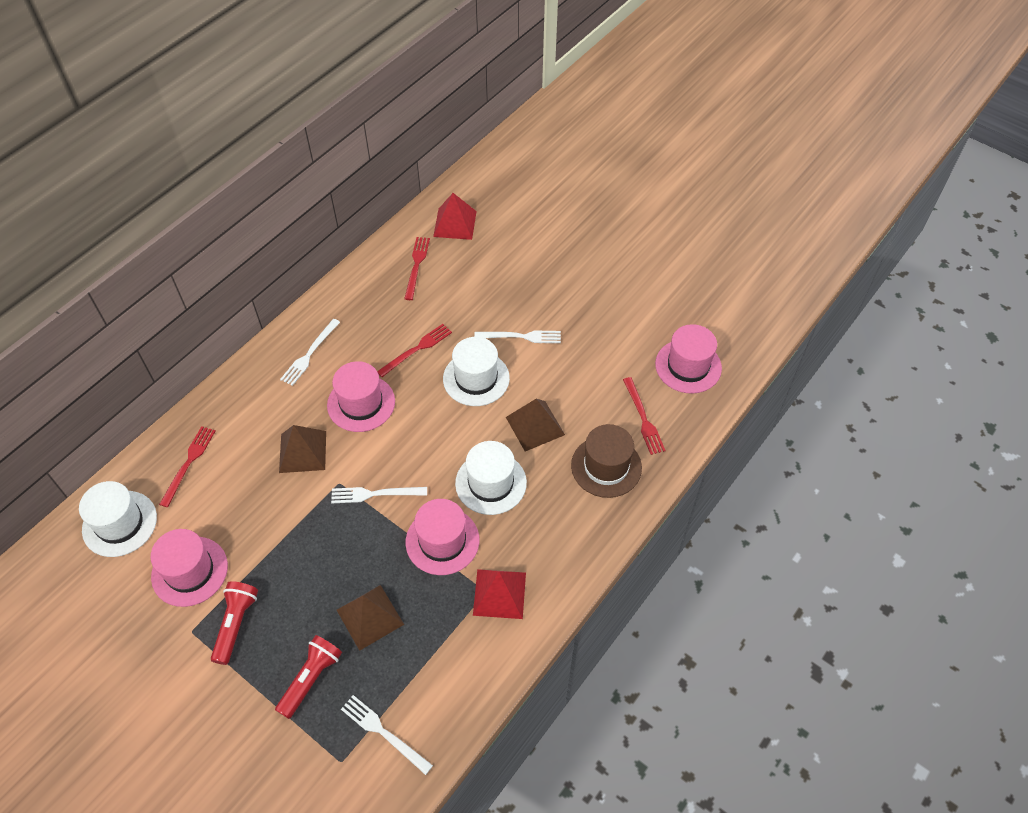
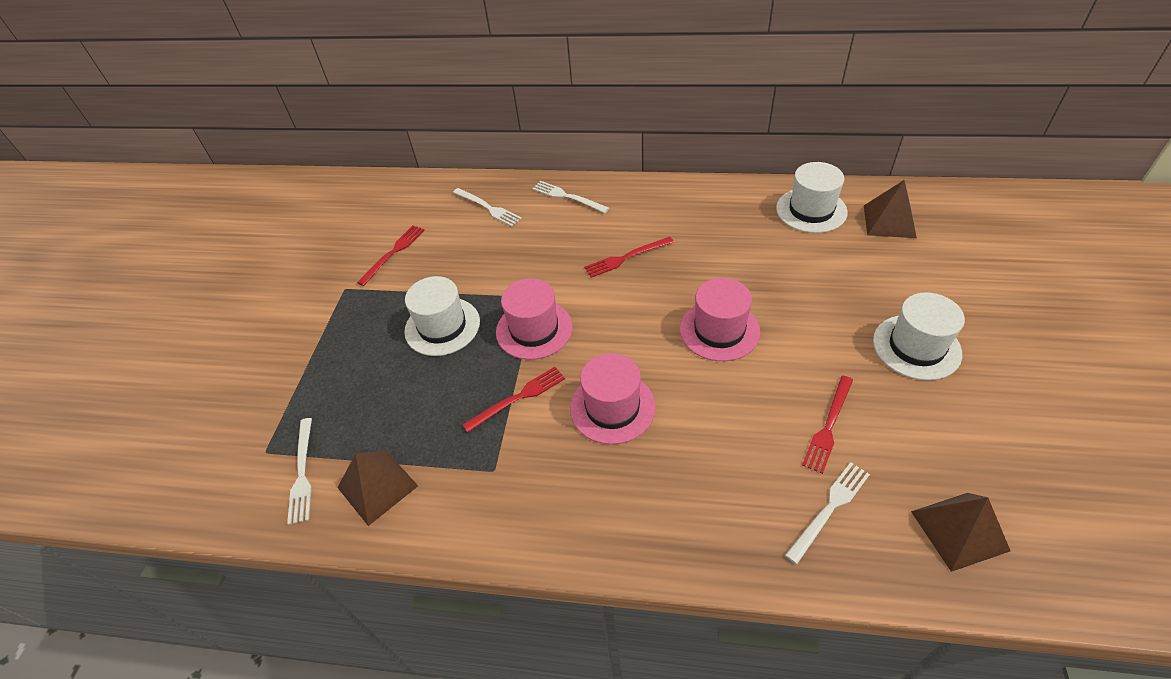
brown hat: [571,424,642,498] = 1 -> none = 0
pink hat: [151,529,228,607] [327,361,395,432] [406,499,480,575] [655,324,722,394] = 4 -> [496,278,573,360] [570,353,656,444] [680,278,760,361] = 3
red flashlight: [211,581,258,665] [275,635,342,719] = 2 -> none = 0
red pyramid: [433,193,477,240] [473,569,526,619] = 2 -> none = 0

